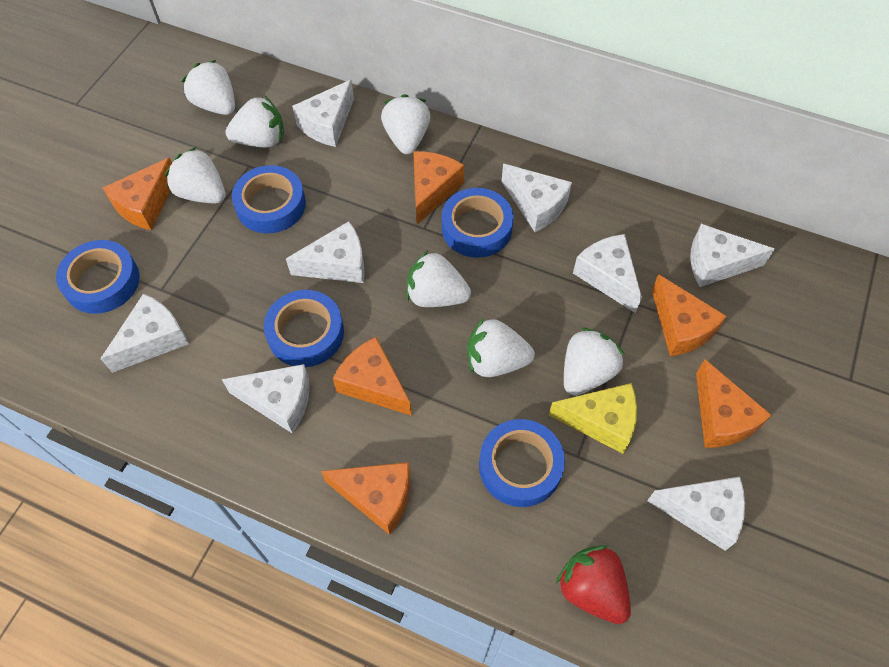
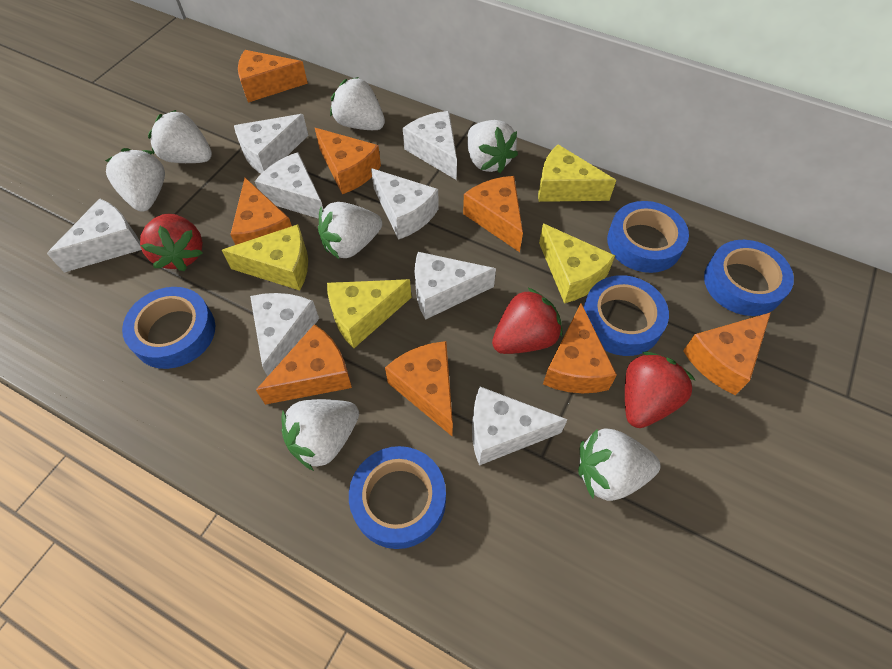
orange cheese: [103,157,172,230] [321,462,410,535] [333,337,412,416] [413,151,464,224] [652,274,727,356] [696,360,771,448] = 6 -> [230,178,292,245] [238,50,308,103] [256,324,352,405] [315,128,381,194] [385,341,453,436] [463,176,523,252] [543,303,617,393] [683,312,771,395] = 8
red strawberry: [556,545,631,624] = 1 -> [140,213,203,271] [492,287,562,354] [625,351,696,428] = 3
yellow cheese: [549,383,637,454] = 1 -> [222,224,308,291] [327,279,412,348] [538,145,616,202] [539,224,615,303] = 4

